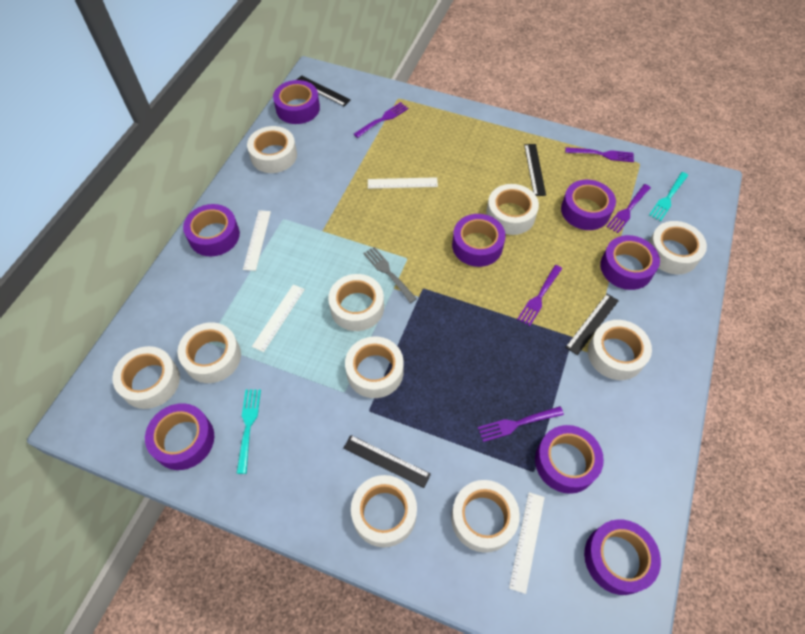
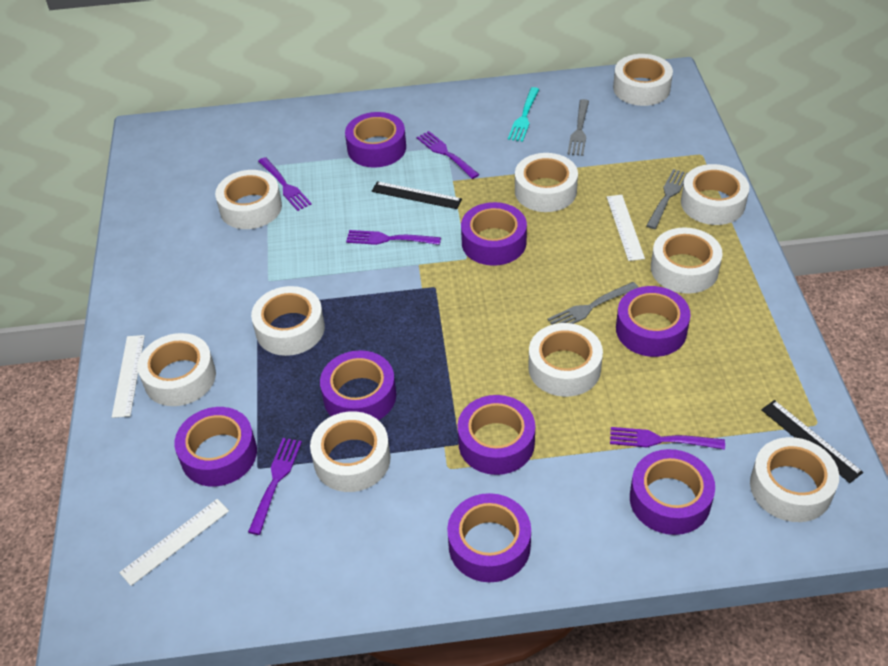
black ruler: [297,75,351,106] [343,435,431,488] [524,144,546,196] [565,294,619,355] = 4 -> [372,181,462,209] [761,400,863,483] = 2
grey fork: [363,247,417,303] = 1 -> [547,282,639,325] [568,99,589,156] [646,169,688,229] = 3
turquoise fork: [236,389,261,474] [649,172,688,221] = 2 -> [508,87,539,142] = 1
white ruler: [243,210,271,271] [252,284,305,352] [368,177,438,189] [509,492,545,594] = 4 -> [112,335,145,418] [119,499,229,586] [607,195,645,261] = 3

